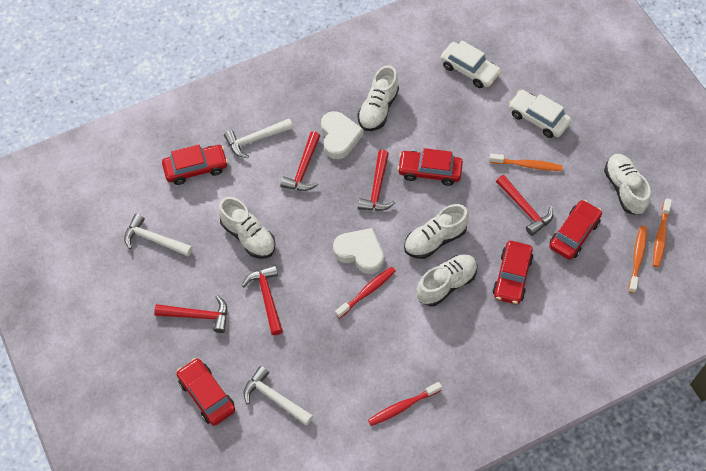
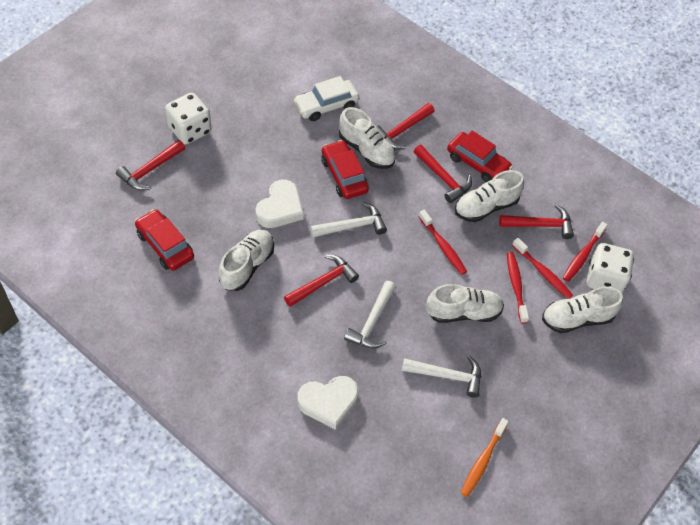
orange toothbrush: [489,153,562,171] [628,226,647,293] [653,198,672,267] = 3 -> [461,418,509,497] = 1
red car: [162,145,228,185] [177,358,235,426] [397,148,463,186] [493,241,534,304] [549,200,602,260] = 5 -> [135,209,194,271] [321,140,369,199] [447,131,513,182] = 3
red toothbrush: [335,267,396,319] [368,382,442,426] = 2 -> [418,210,467,275] [507,252,529,324] [512,238,573,299] [563,222,607,282] = 4
white car: [440,40,501,88] [509,90,571,138] = 2 -> [294,76,359,121] = 1
white dice: none = 0 -> [165,93,211,144] [587,243,634,293] = 2

